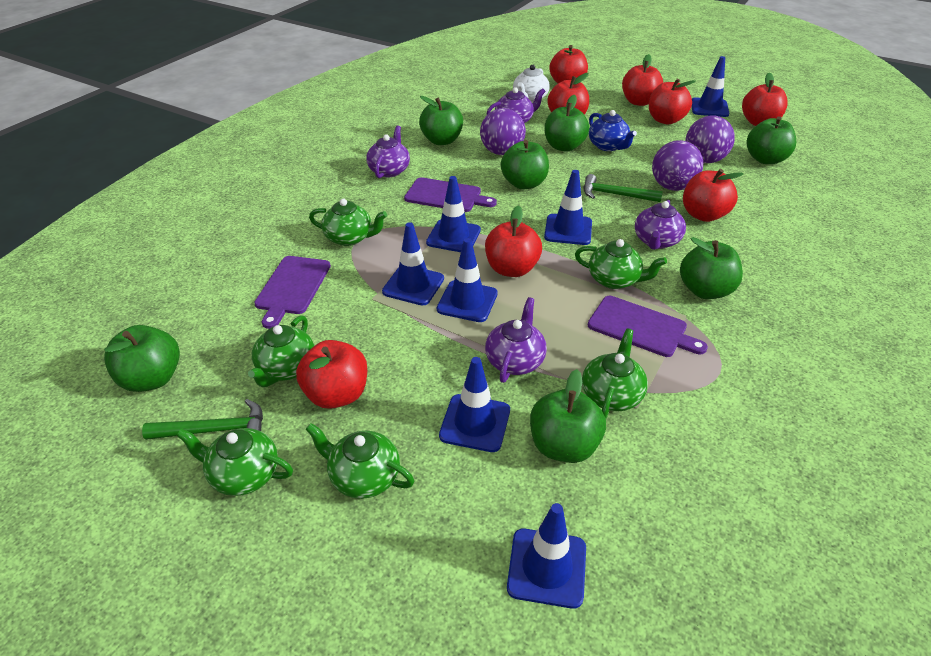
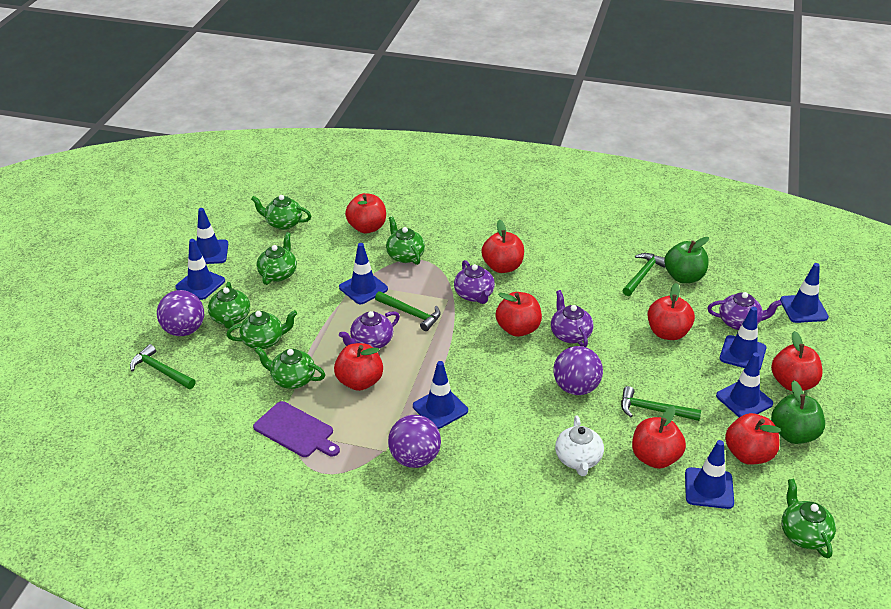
blue teapot: [589,110,637,151] = 1 -> none = 0
blue traffic cone: [382,222,444,306] [426,176,481,252] [437,238,498,322] [439,357,510,452] [507,503,586,609] [544,170,592,245] [692,56,729,117] = 7 -> [175,239,225,300] [196,208,228,264] [339,243,388,304] [413,361,468,429] [685,440,734,509] [716,352,773,417] [719,307,766,369] [780,263,829,323] = 8
green apple: [104,325,180,392] [419,96,463,145] [501,140,549,189] [530,369,606,463] [545,95,589,152] [680,237,743,299] [746,116,796,164] = 7 -> [664,237,709,283] [771,381,825,444] = 2
green hammer: [142,399,263,440] [583,174,663,202] = 2 -> [130,344,196,389] [375,291,441,331] [621,386,701,421] [622,253,665,296] = 4
green teapot: [176,428,293,496] [248,315,315,387] [305,423,415,499] [309,199,387,246] [575,239,667,289] [582,329,648,418] = 6 -> [208,282,250,329] [226,310,297,349] [251,195,311,230] [255,347,325,389] [257,232,297,285] [386,216,425,265] [781,478,836,558] = 7
purple cutting board: [254,256,331,329] [404,177,497,212] [588,296,708,357] = 3 -> [253,401,340,457] = 1

